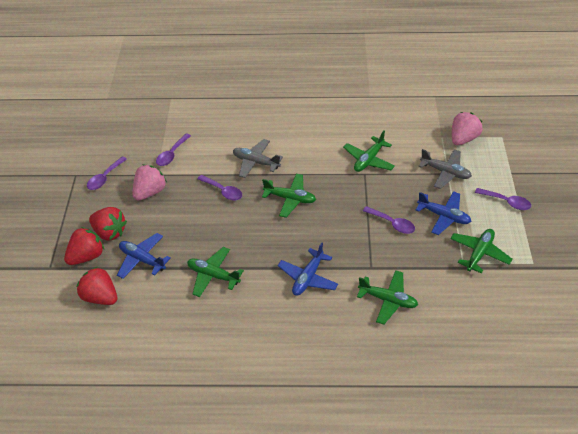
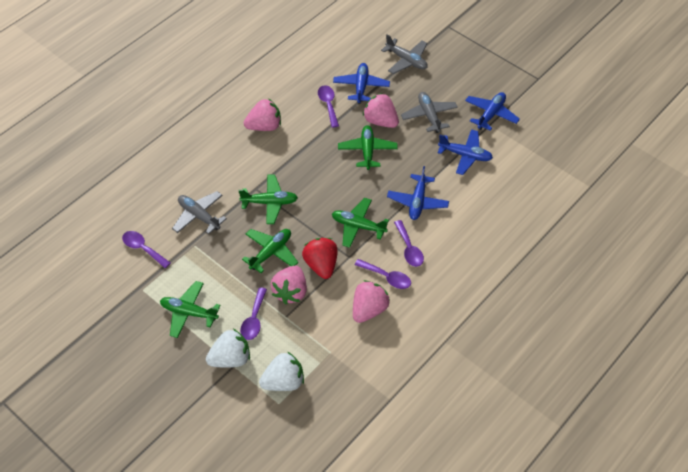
blue plane: [117,233,171,279] [278,243,338,296] [416,191,472,235] = 3 -> [333,63,390,104] [387,166,449,220] [438,129,493,175] [465,92,520,131] = 4
grey plane: [233,139,283,178] [418,149,472,189] = 2 -> [172,191,227,234] [381,34,428,74] [401,92,458,133] = 3
pink strawberry: [132,165,167,200] [452,112,482,145] = 2 -> [244,99,281,131] [271,266,307,304] [353,280,390,323] [363,93,399,128] = 4
red strawberry: [64,227,104,265] [77,266,118,305] [89,207,127,240] = 3 -> [302,238,338,279] = 1
white strawberry: none = 0 -> [206,329,250,368] [259,352,304,391] = 2

